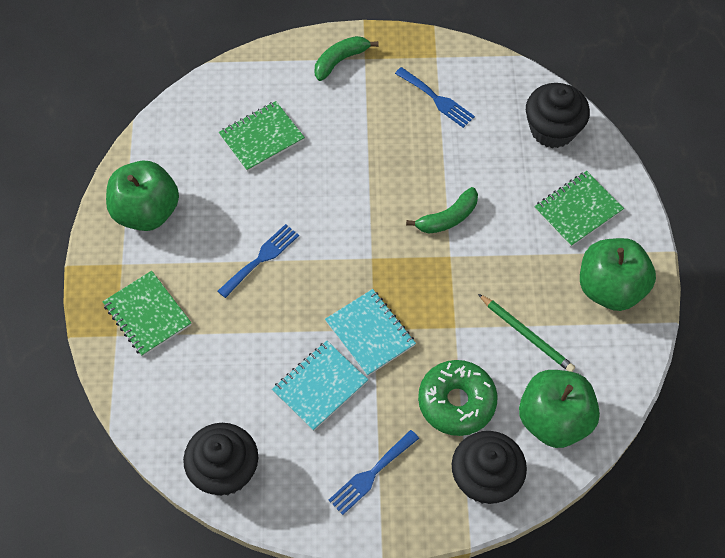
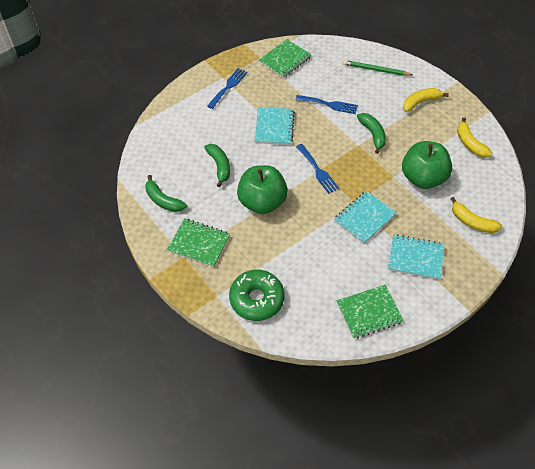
black cupcake: [183,423,258,496] [452,431,527,504] [526,83,590,148] = 3 -> none = 0
green apple: [106,161,179,231] [519,370,600,448] [580,238,656,311] = 3 -> [237,165,288,214] [402,141,452,189] = 2
green banana: [315,36,379,81] [406,187,478,234] = 2 -> [145,175,187,212] [204,144,230,187] [357,113,386,154] = 3
turquoise notebook: [272,341,368,431] [325,289,416,376] = 2 -> [255,107,295,145] [334,191,396,244] [388,234,444,280] = 3
yellow banana: none = 0 -> [403,88,449,112] [450,197,502,233] [457,117,492,158] = 3

